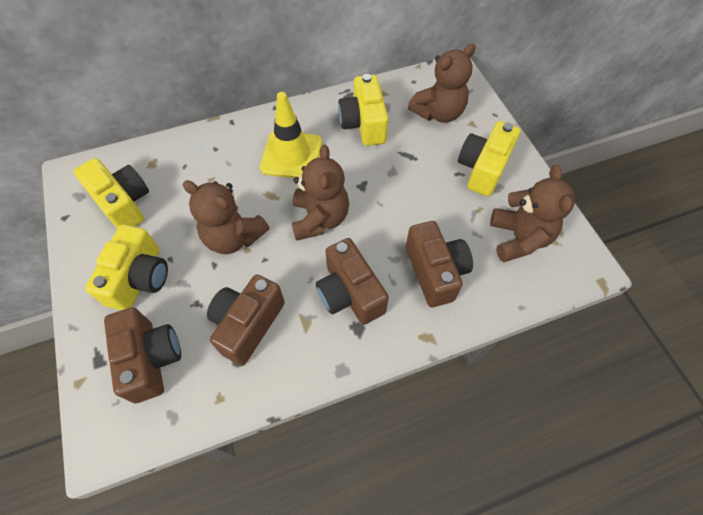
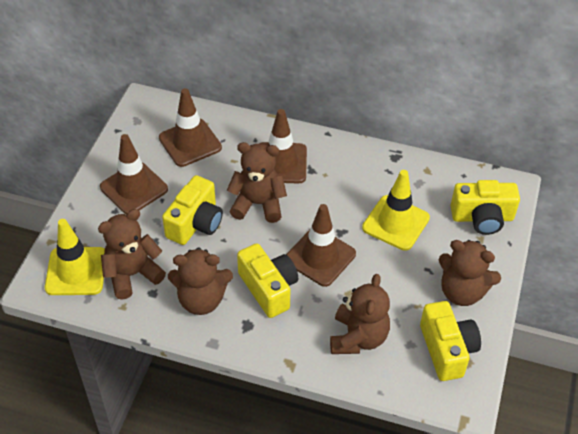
brown camera: [104,307,181,403] [207,274,285,366] [316,238,389,325] [406,221,473,307] = 4 -> none = 0
brown teddy bear: [183,180,270,254] [292,144,349,241] [408,43,476,123] [490,165,575,262] = 4 -> [98,209,166,300] [168,247,233,315] [227,142,287,223] [330,274,390,354] [439,240,501,306] = 5
brown traffic cone: none = 0 -> [100,134,168,215] [159,88,222,167] [259,109,307,183] [286,204,356,287] = 4
yellow traffic cone: [260,92,322,178] = 1 -> [45,219,105,295] [362,170,430,251] = 2

